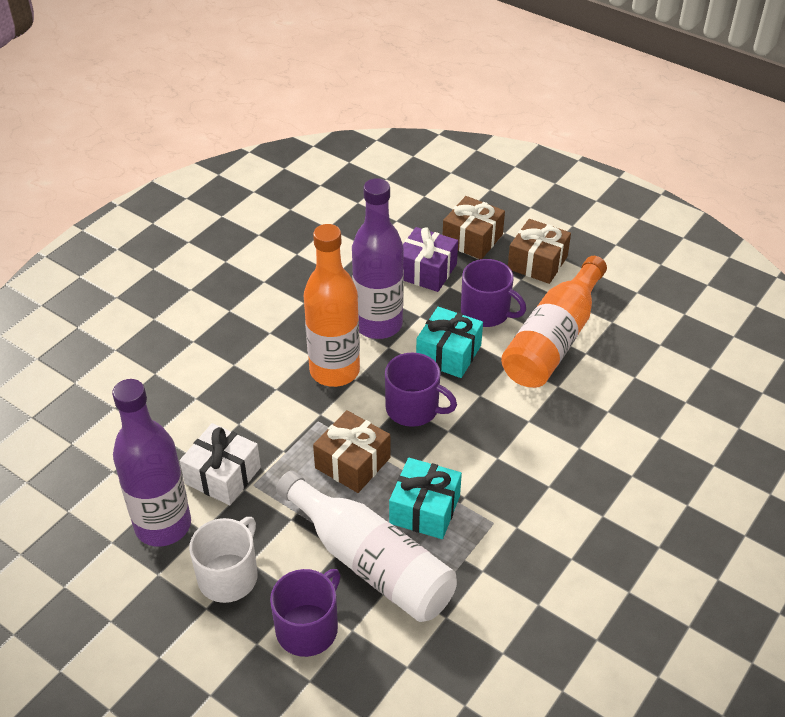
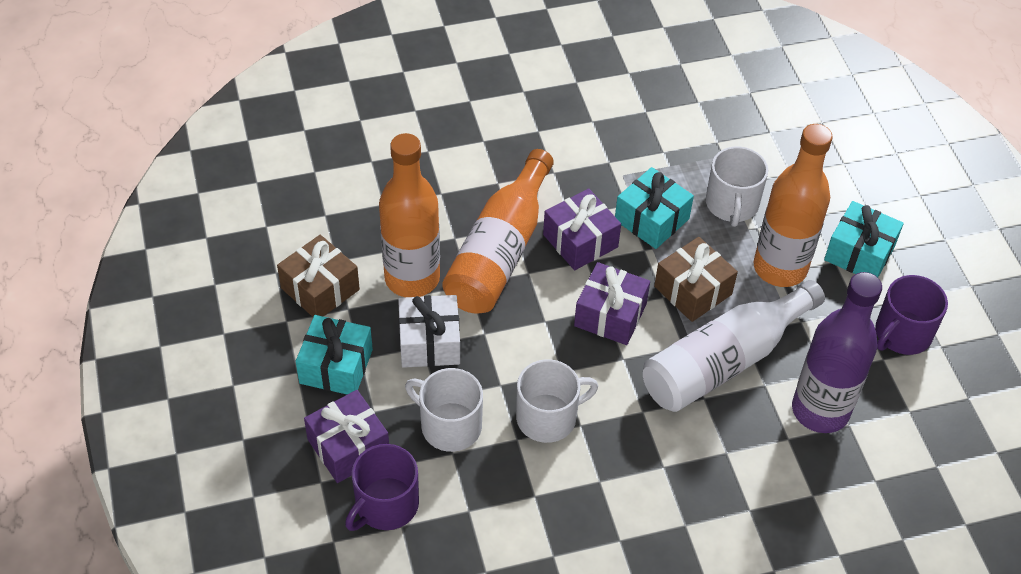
brown gift: [313,410,390,493] [443,196,505,259] [508,219,571,284] = 3 -> [277,235,360,317] [654,237,738,322] = 2
orange bottle: [304,224,360,387] [501,256,607,388] = 2 -> [379,133,440,297] [442,149,554,313] [754,124,833,287] = 3
purple bottle: [112,379,191,547] [352,178,404,339] = 2 -> [792,272,882,433] = 1
purple gift: [403,227,458,292] = 1 -> [304,390,389,483] [543,189,621,270] [574,262,650,345] = 3
purple mug: [270,569,341,657] [385,353,457,427] [461,259,526,327] = 3 -> [345,444,419,531] [875,275,948,355] = 2
turquoise gift: [389,458,462,539] [416,307,483,378] = 2 -> [296,315,373,395] [615,167,694,249] [824,201,904,277] = 3
white mug: [189,517,258,603] = 1 -> [405,368,483,452] [516,359,598,443] [706,147,768,227] = 3

